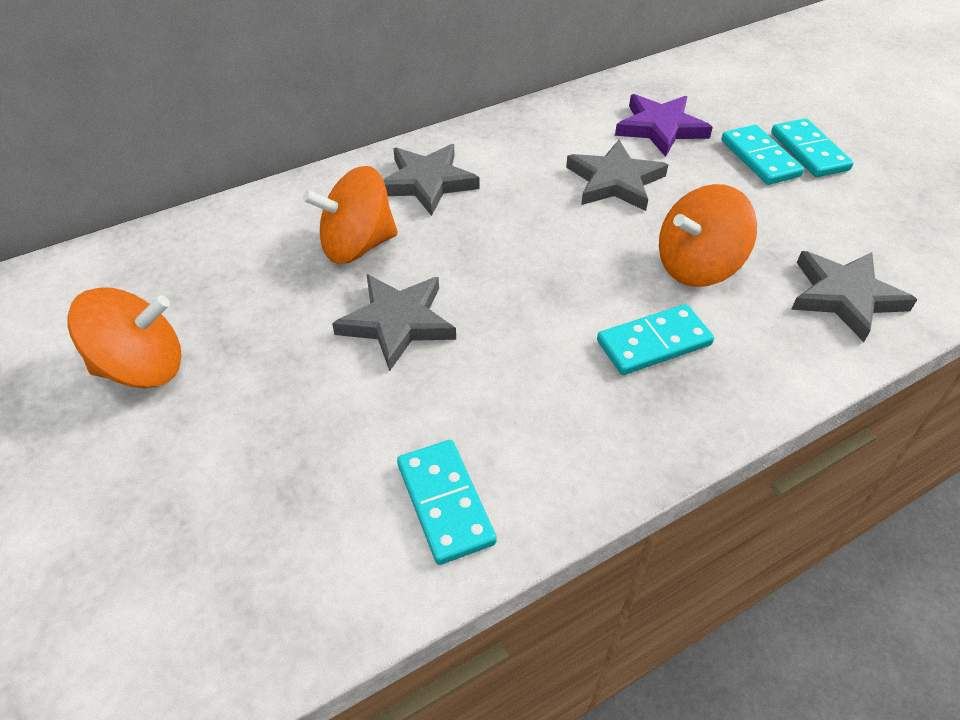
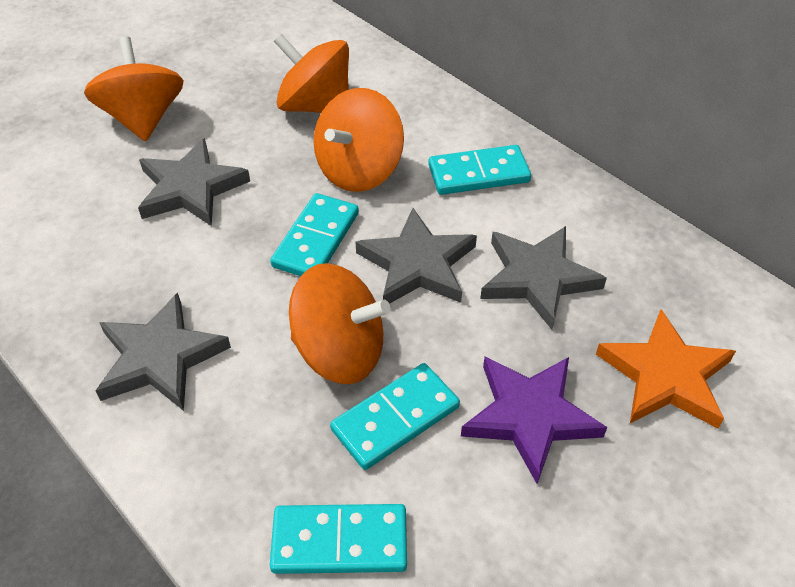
orange spinning top: [68,287,181,388] [303,166,398,264] [659,184,757,287] = 3 -> [84,37,183,141] [274,34,349,113] [289,263,391,384] [313,88,404,192] = 4
orange star: none = 0 -> [596,309,736,429] = 1

